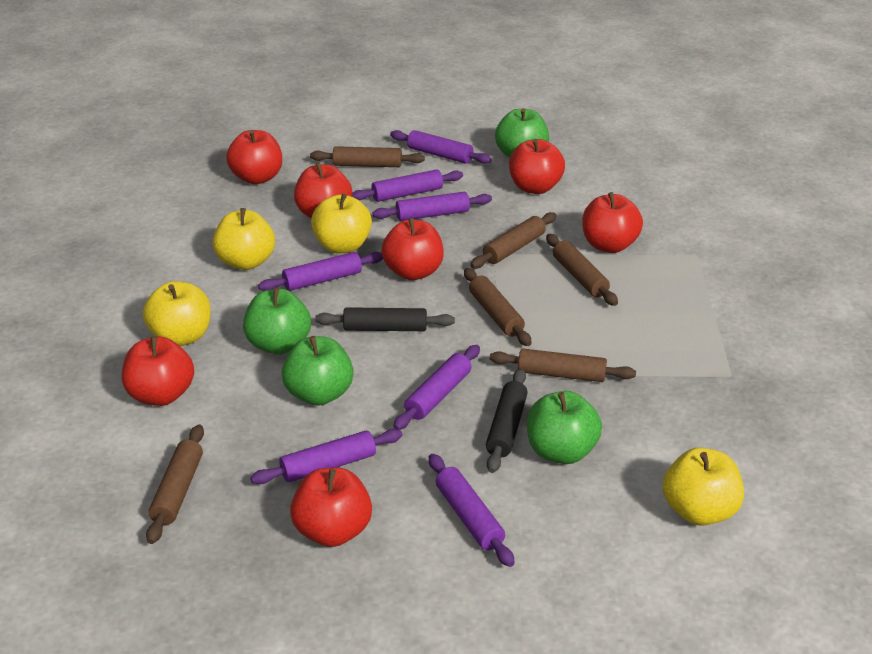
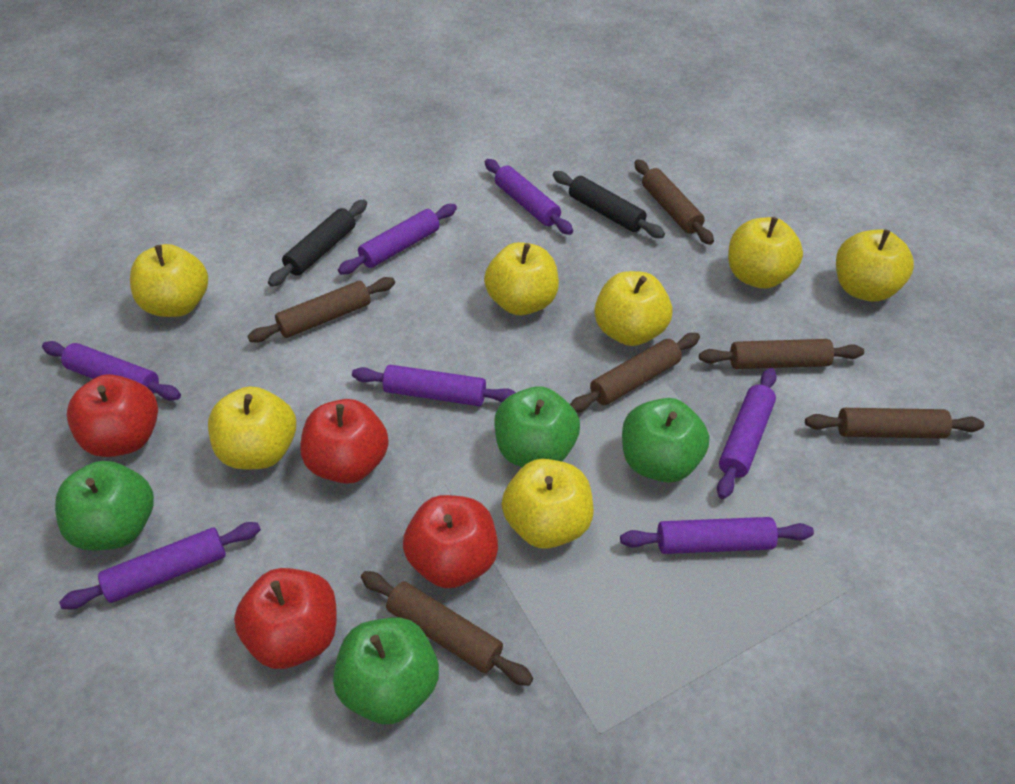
red apple: [122,336,194,406] [226,130,282,184] [290,467,372,547] [294,162,352,218] [381,218,444,280] [509,139,565,194] [583,192,643,253] = 7 -> [67,374,158,457] [234,568,336,669] [300,399,389,484] [403,495,498,588] = 4
yellow apple: [143,281,211,346] [213,208,275,270] [311,193,372,253] [663,448,744,526] = 4 -> [130,244,208,317] [208,386,296,469] [484,242,559,315] [502,459,594,549] [594,271,672,346] [728,217,803,289] [836,229,914,302] = 7

